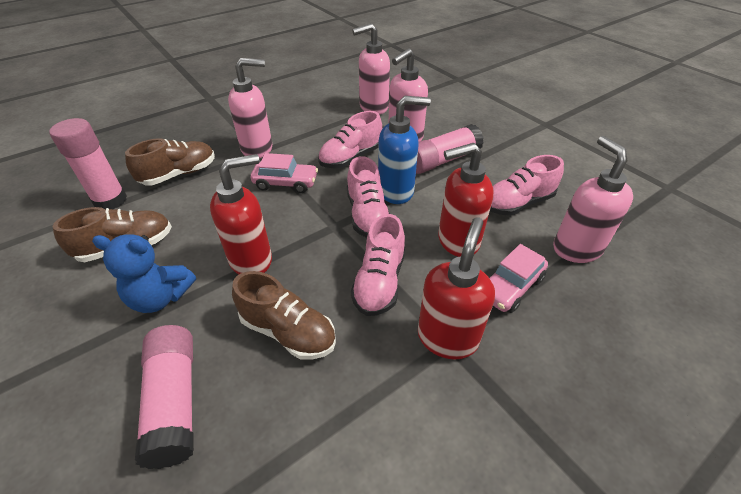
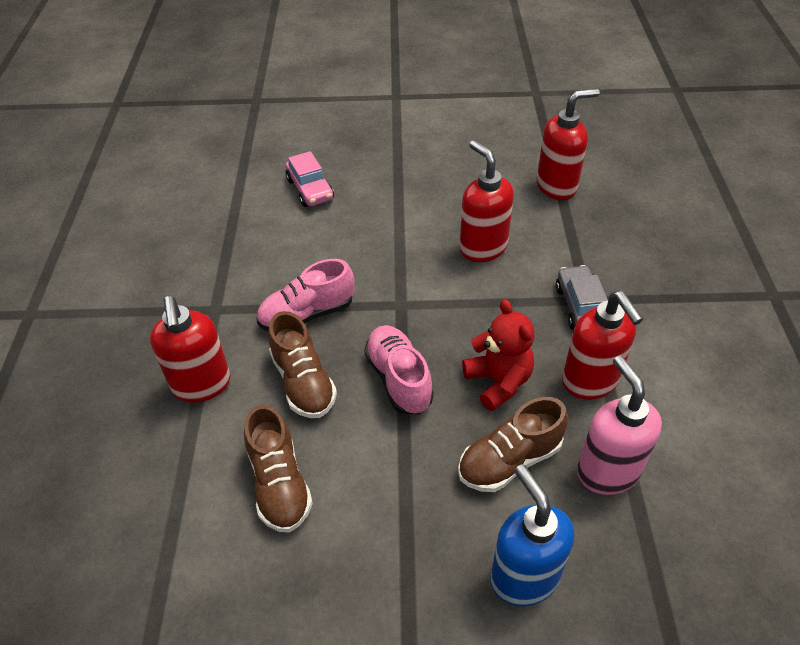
blue teddy bear: [92,234,196,313] = 1 -> none = 0
grey car: none = 0 -> [556,265,608,330] = 1
pink car: [251,153,318,193] [489,244,548,313] = 2 -> [286,151,334,207] = 1
pink glue stick: [49,118,127,209] [135,325,194,469] [416,124,484,174] = 3 -> none = 0
pink shoe: [318,111,382,168] [347,156,390,238] [351,214,405,316] [490,155,564,216] = 4 -> [257,259,355,331] [364,325,434,414] = 2
pink soap dispenser: [228,58,272,158] [352,23,390,114] [388,48,428,142] [553,136,633,263] = 4 -> [577,356,662,495] = 1
red soap dispenser: [210,154,272,274] [418,217,495,359] [438,143,493,257] = 3 -> [150,296,230,402] [460,140,514,262] [537,88,600,200] [562,291,643,400] = 4
red teddy bear: none = 0 -> [462,299,535,411] = 1

